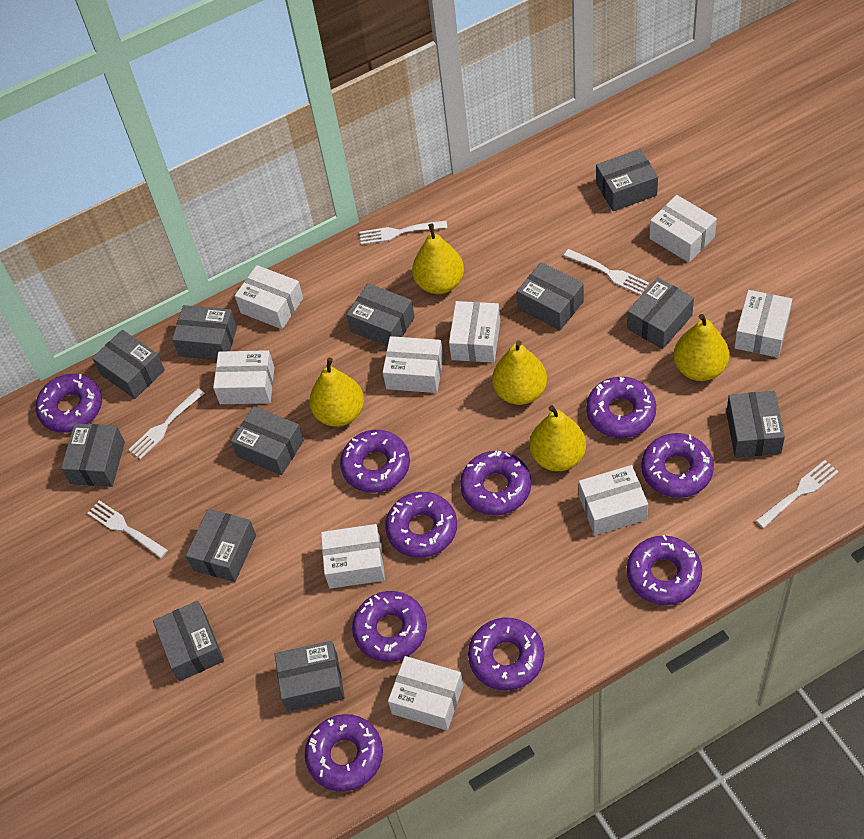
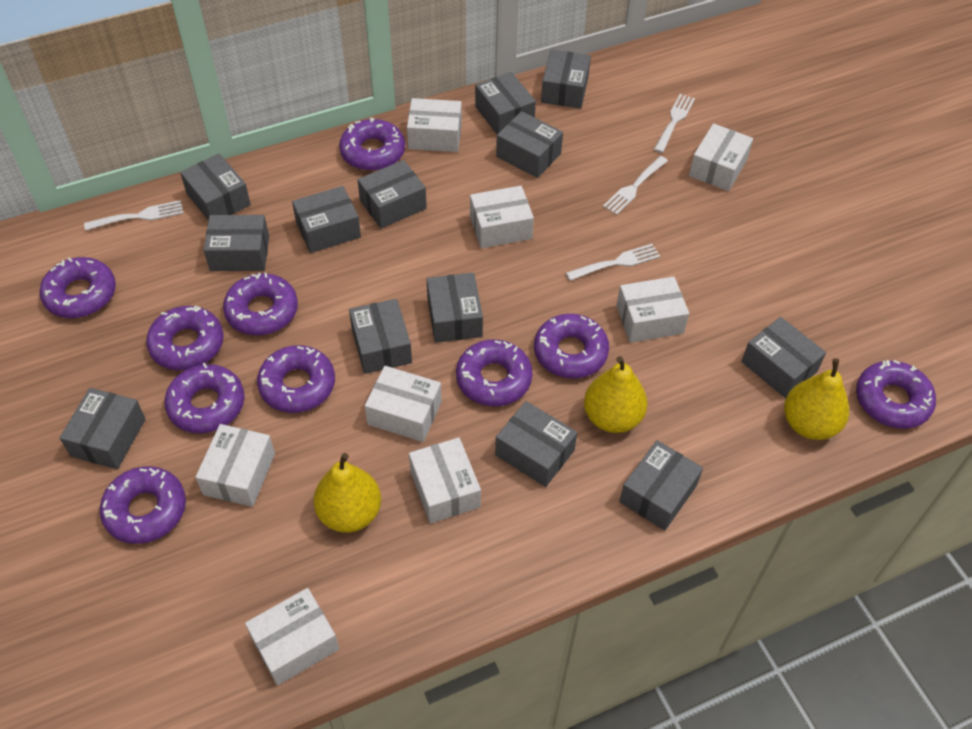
grey box: [61,423,125,487] [92,330,165,399] [153,601,224,681] [172,305,237,360] [186,509,256,582] [231,406,304,475] [274,641,345,711] [347,283,415,346] [517,262,584,330] [596,149,658,211] [627,277,694,349] [726,391,785,458] = 12 -> [60,388,146,469] [180,153,251,221] [204,215,269,271] [292,186,361,253] [349,299,412,374] [358,160,427,228] [427,273,483,343] [475,72,536,134] [495,401,577,487] [496,111,563,178] [541,49,591,109] [619,440,703,531] [741,317,826,398] = 13
white box: [213,350,274,404] [235,265,303,329] [321,524,385,589] [383,336,444,393] [388,656,463,731] [449,301,500,363] [579,465,648,535] [649,195,717,263] [734,290,792,358] = 9 -> [195,424,275,507] [245,588,339,686] [365,366,442,442] [407,98,462,152] [409,437,481,523] [470,186,534,248] [616,277,689,343] [689,123,753,191] = 8
white fork: [88,500,168,558] [128,388,205,460] [360,221,447,245] [564,249,649,295] [756,460,839,528] = 5 -> [84,200,184,231] [566,244,660,281] [603,156,668,215] [654,94,695,153] = 4
yellow pear: [309,358,364,427] [412,223,464,294] [492,340,547,405] [530,405,586,471] [674,314,729,381] = 5 -> [314,453,381,532] [584,356,647,433] [784,359,849,440] = 3

